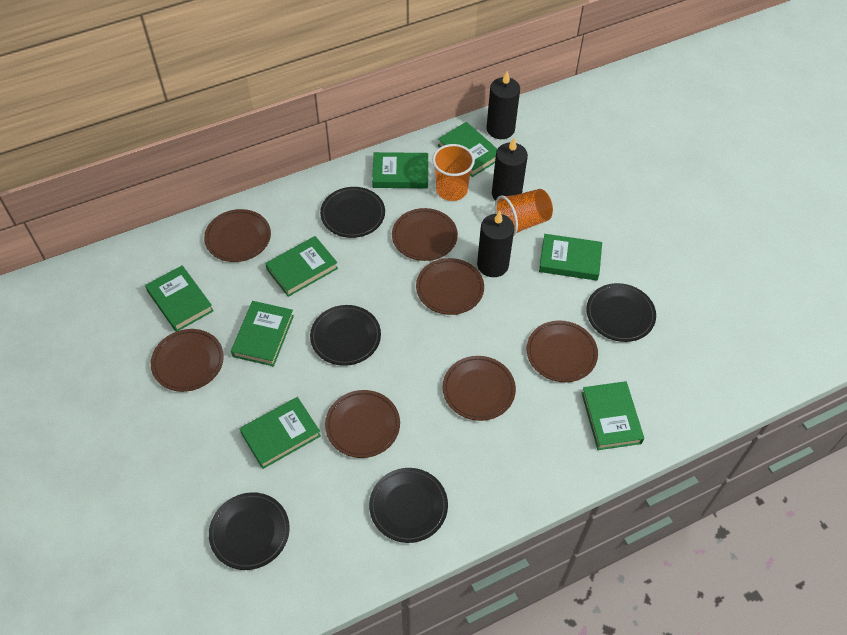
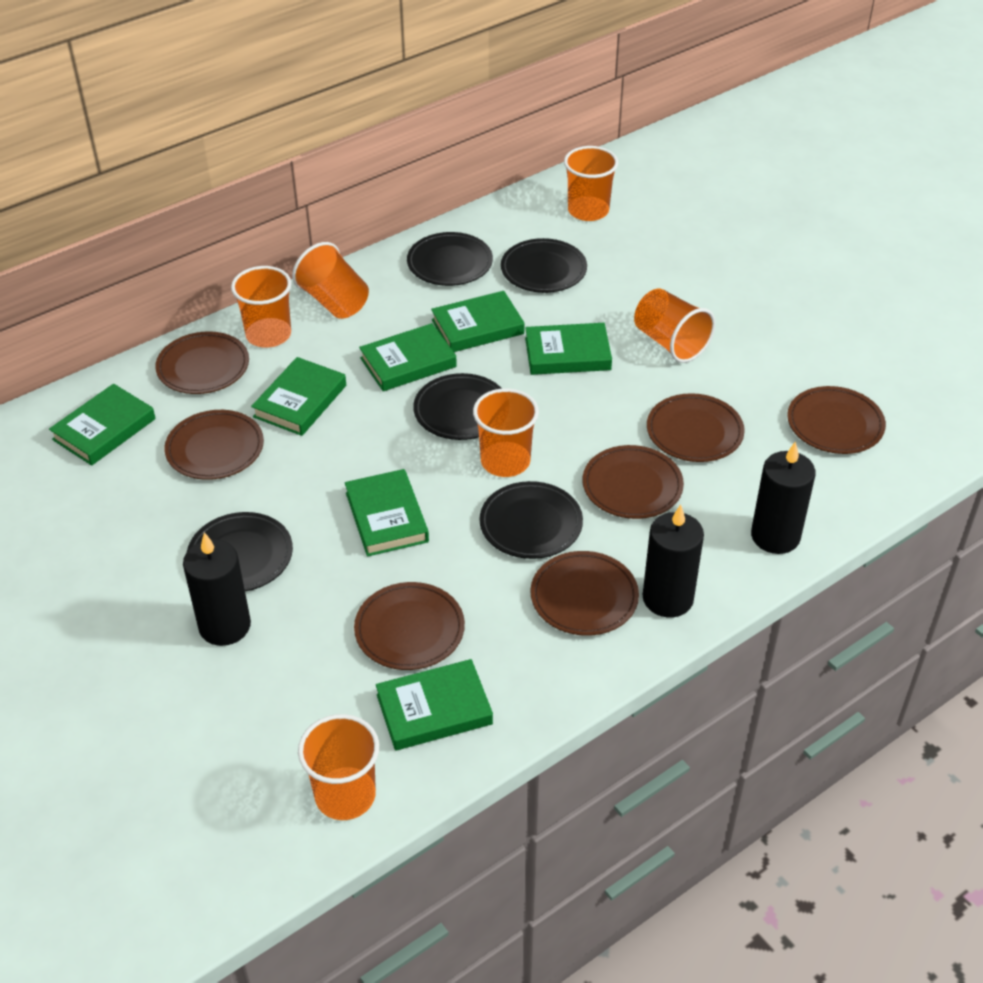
green book: [145,265,214,332] [231,301,294,366] [240,397,321,469] [265,236,338,297] [372,152,428,188] [438,122,497,177] [539,234,602,281] [581,381,644,450] = 8 -> [49,384,156,466] [251,357,346,436] [345,469,429,557] [359,323,457,391] [376,659,493,751] [431,291,524,352] [525,323,612,375] = 7
orange cup: [432,144,475,201] [495,189,553,236] = 2 -> [231,266,292,348] [292,242,369,319] [298,714,379,820] [473,388,539,477] [564,146,618,221] [634,288,715,363] = 6

